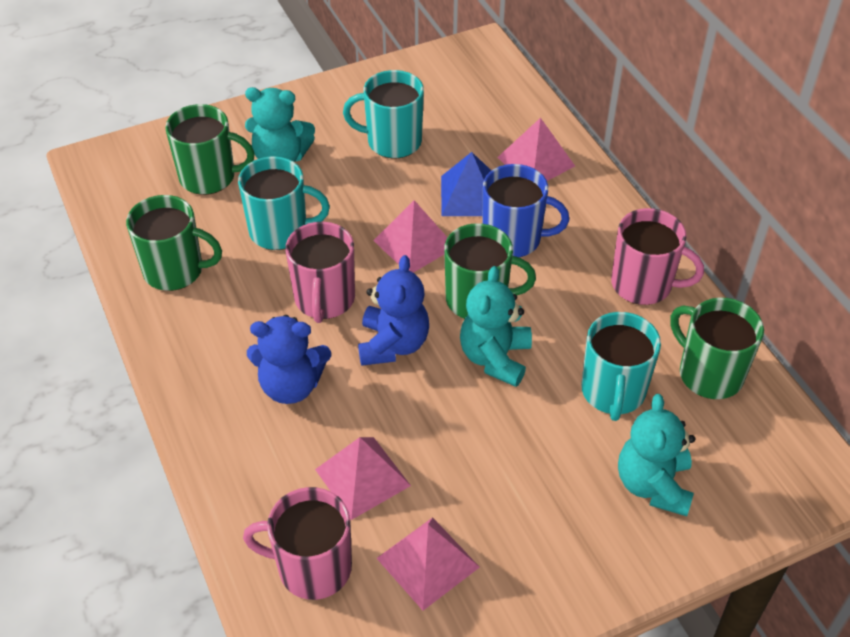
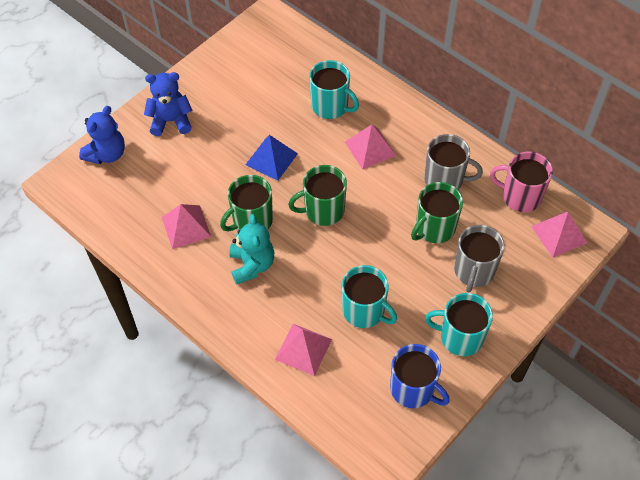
green mug: [126,195,222,291] [165,104,255,195] [444,223,536,319] [670,297,764,399] = 4 -> [220,175,273,231] [288,165,347,226] [411,182,463,243] = 3
grey mug: none = 0 -> [424,134,483,190] [454,225,505,292] = 2
pink mug: [243,487,352,600] [285,222,355,323] [611,208,704,305] = 3 -> [490,152,553,212] = 1
turquoise teddy bear: [245,87,315,162] [460,266,532,387] [618,394,695,516] = 3 -> [229,214,274,285] = 1

